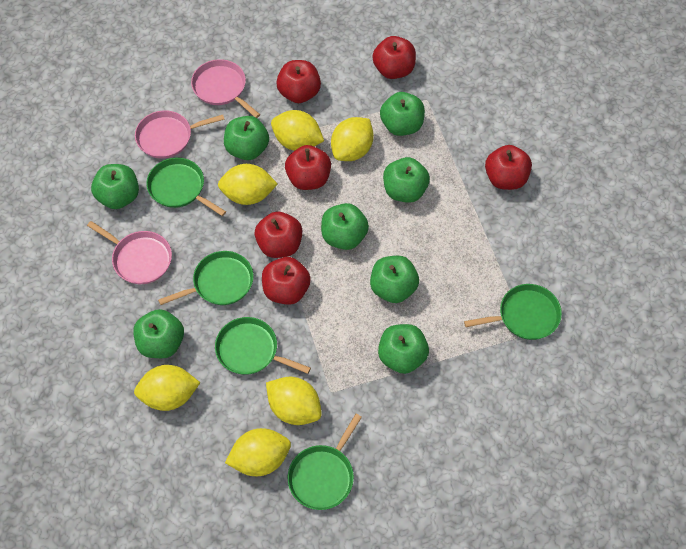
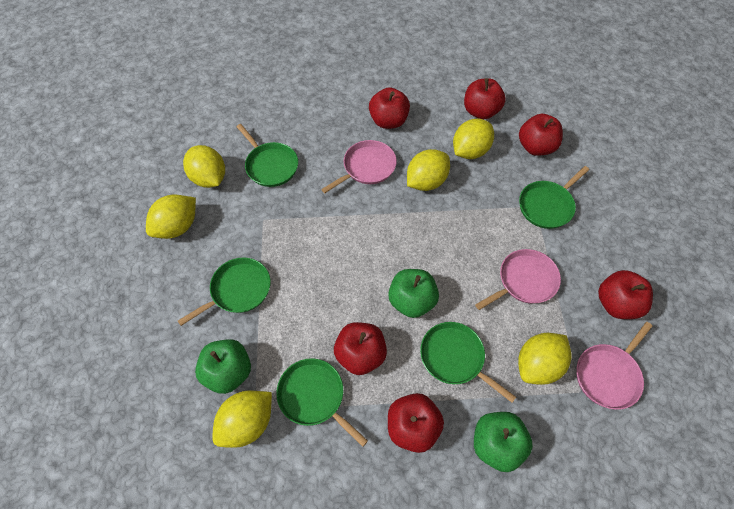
green apple: [91,164,139,209] [133,309,184,358] [224,116,269,160] [321,203,369,250] [370,256,419,303] [378,324,429,374] [380,92,425,136] [383,157,430,203] = 8 -> [195,339,251,394] [388,269,439,318] [474,412,533,472] = 3

